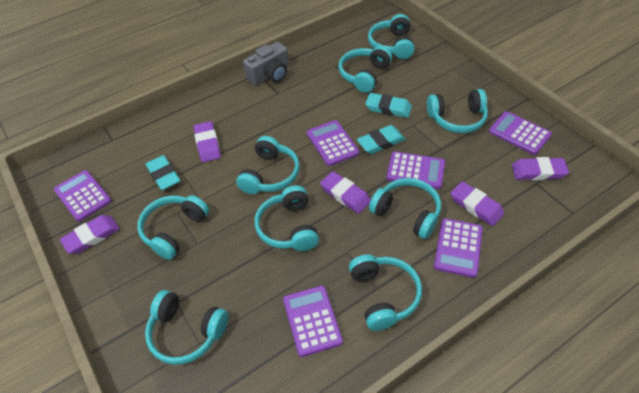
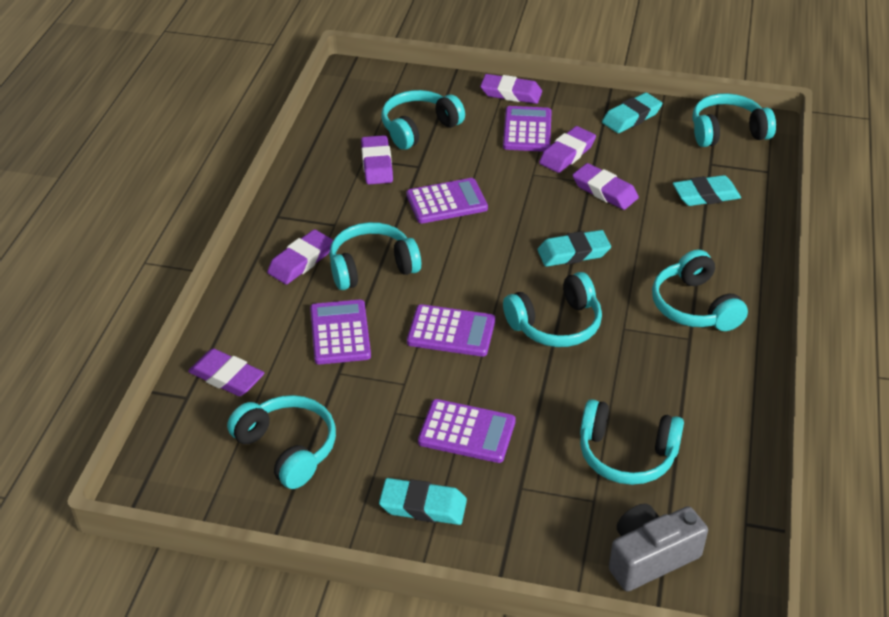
purple calculator: [54,170,112,222] [283,286,343,357] [307,120,359,166] [386,151,445,189] [434,218,483,278] [489,111,552,155] = 6 -> [310,300,371,364] [406,178,488,224] [407,304,495,357] [418,399,516,463] [503,106,552,152] = 5
purple eraser: [60,215,120,254] [193,121,221,162] [320,171,371,214] [451,181,504,226] [512,157,569,180] = 5 -> [188,348,264,396] [267,229,333,284] [361,135,393,184] [480,74,542,104] [539,126,596,173] [573,163,639,210] = 6
turquoise eraser: [146,155,181,191] [357,125,406,154] [365,93,412,118] = 3 -> [379,478,467,525] [537,230,611,267] [602,93,662,133] [673,175,741,206] = 4
turquoise headphones: [137,195,209,260] [145,290,229,365] [236,136,300,194] [255,185,319,251] [338,46,392,93] [349,254,422,331] [368,14,415,59] [369,178,441,239] [427,89,488,133] = 9 -> [227,395,336,489] [329,222,421,290] [382,90,465,150] [503,272,602,347] [580,399,684,485] [652,250,748,331] [693,93,776,147] = 7

